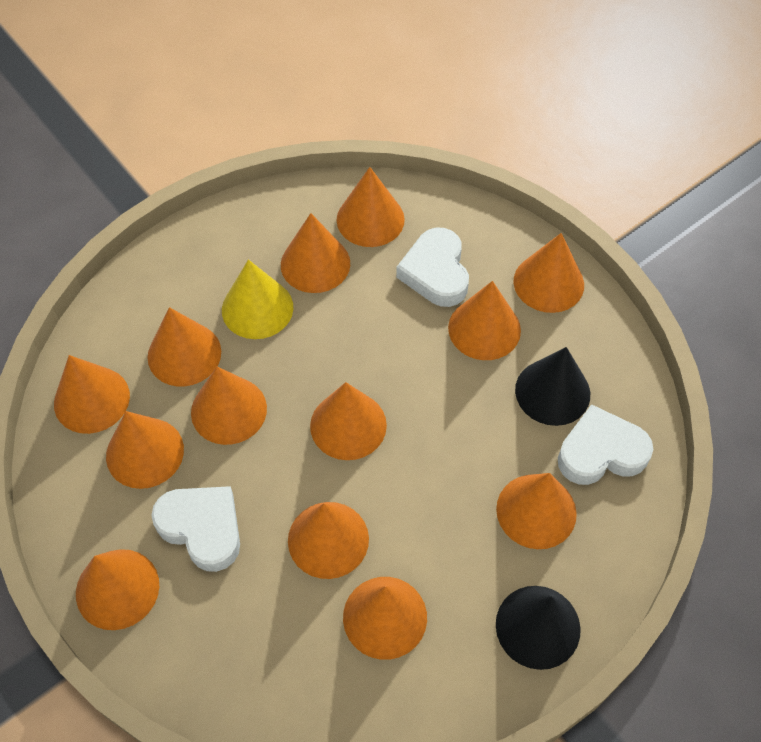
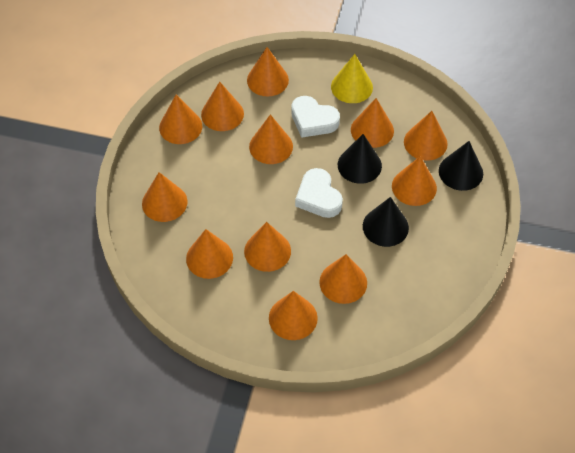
black cone: [496,586,581,670] [515,347,590,426] = 2 -> [338,134,382,184] [363,197,409,247] [439,141,483,191] = 3
orange cone: [54,355,130,434] [76,549,159,630] [106,411,184,489] [147,307,221,386] [191,367,267,445] [281,213,350,293] [288,502,369,579] [310,382,387,460] [337,167,405,247] [343,577,427,660] [448,281,521,360] [496,473,577,549] [514,233,584,313] = 13 -> [142,172,188,222] [159,95,202,144] [186,229,233,279] [201,82,244,131] [244,222,291,272] [247,47,289,96] [249,114,293,164] [269,291,318,340] [319,254,367,304] [351,98,394,148] [392,156,437,206] [404,111,448,161] = 12
white heart: [151,486,240,572] [396,228,469,307] [558,404,653,485] = 3 -> [291,96,340,138] [295,168,343,218] = 2

